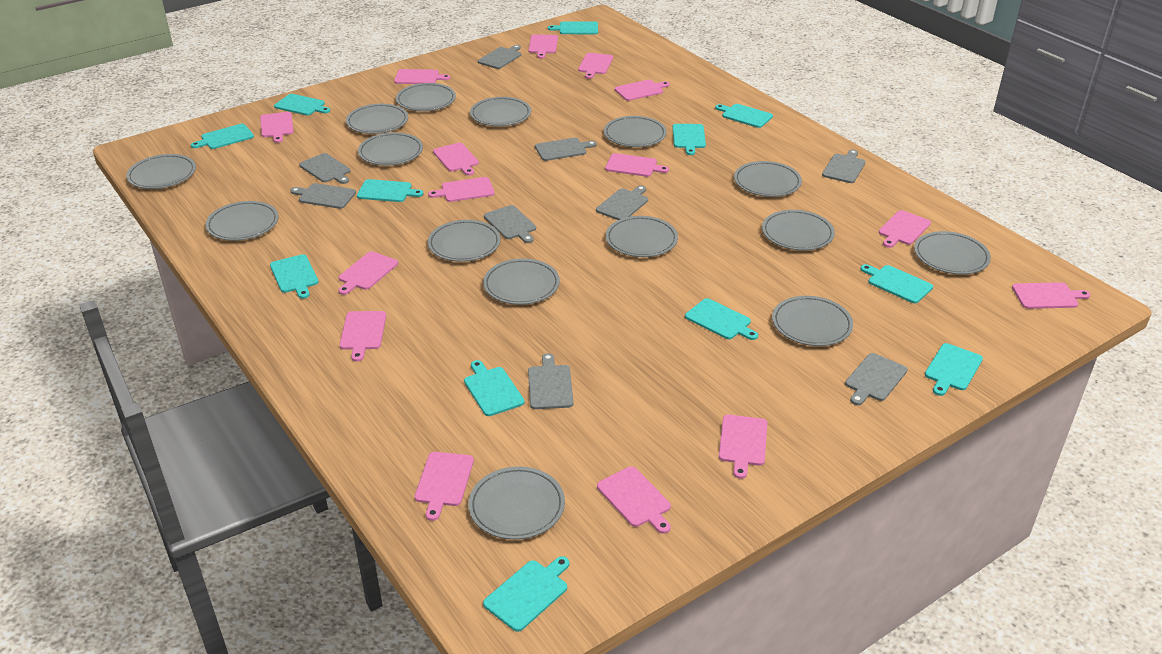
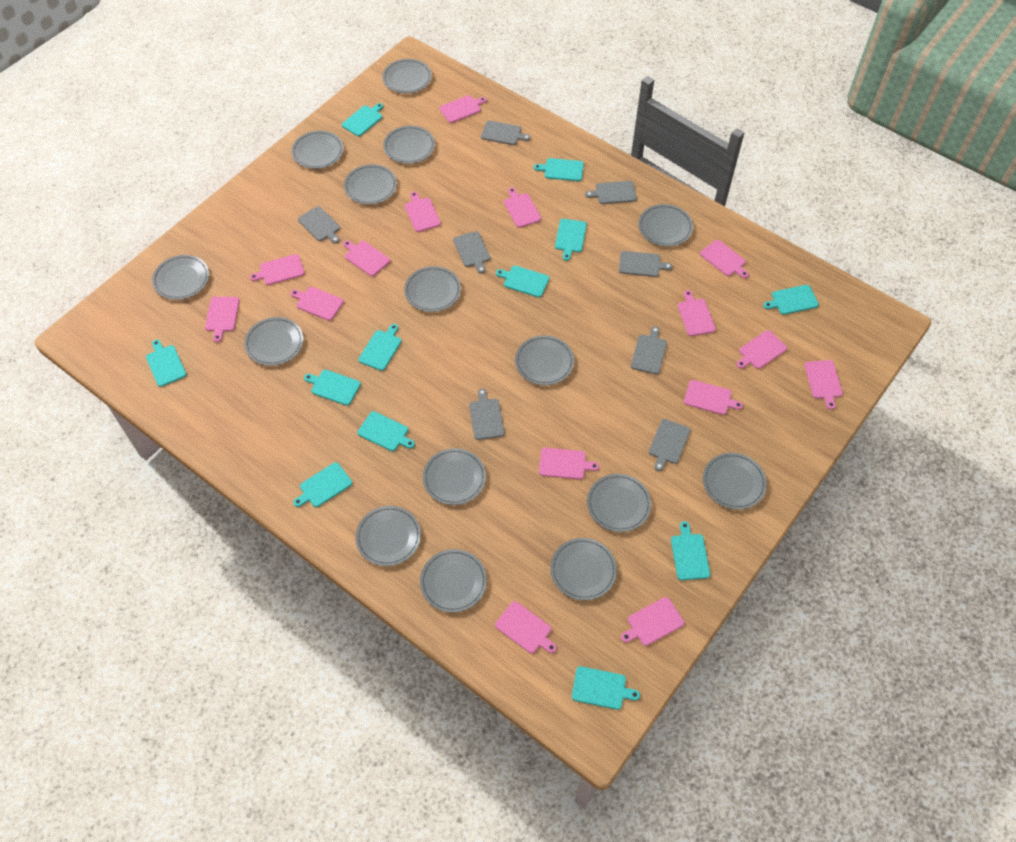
grey cutting board: [290,183,356,209] [299,153,351,184] [478,45,521,69] [484,205,536,243] [528,353,574,409] [535,138,597,161] [596,185,648,220] [822,150,866,183] [845,353,908,405] = 9 -> [298,206,340,244] [453,231,490,274] [469,389,505,440] [481,121,531,145] [585,181,637,204] [619,251,672,277] [631,326,667,374] [649,419,690,471] = 8

